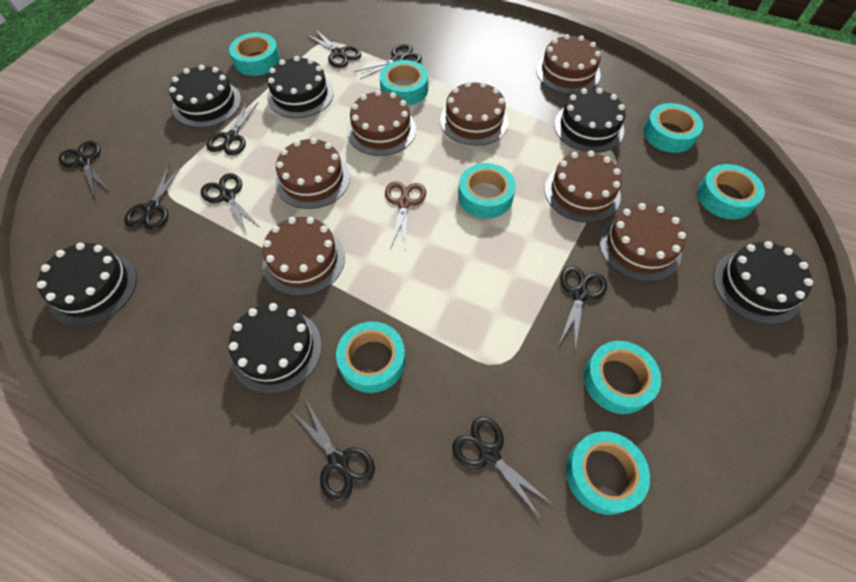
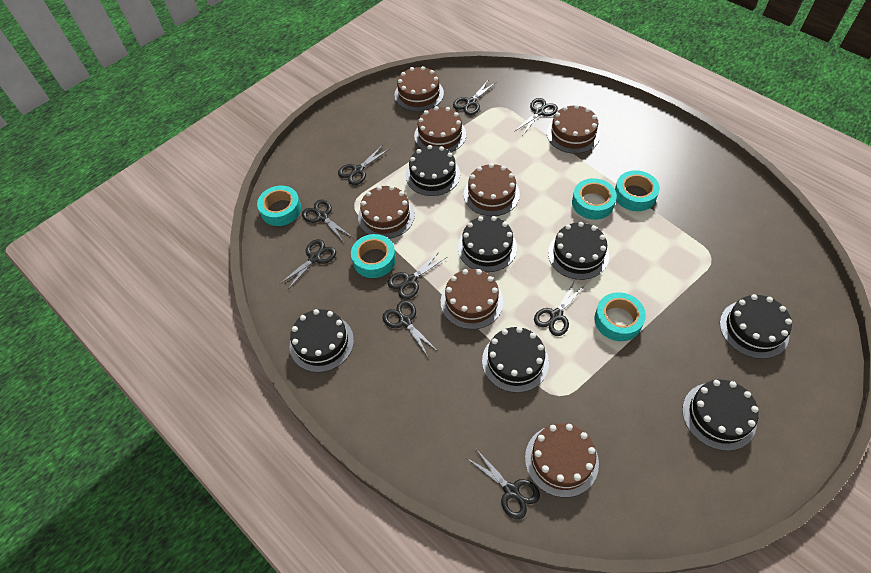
black cake: [37,243,137,326] [169,65,241,128] [229,303,322,394] [267,56,334,118] [554,88,625,153] [714,241,813,324] = 6 -> [290,309,354,372] [406,145,460,196] [458,216,517,272] [482,327,549,393] [548,222,609,280] [682,380,759,451] [720,294,792,359] = 7
brown scissors: [385,182,426,249] = 1 -> none = 0
turquoise tape: [229,33,280,76] [336,321,406,393] [380,60,428,105] [458,163,516,218] [566,431,650,515] [584,341,661,414] [643,103,703,153] [697,164,765,219] = 8 -> [257,186,301,226] [351,234,396,278] [572,178,617,220] [594,292,646,341] [615,170,660,211] = 5

